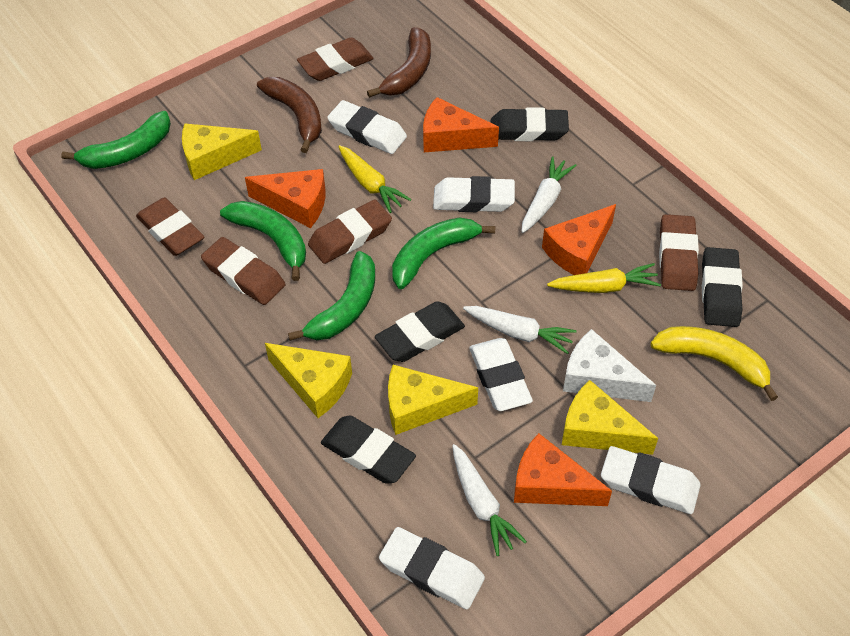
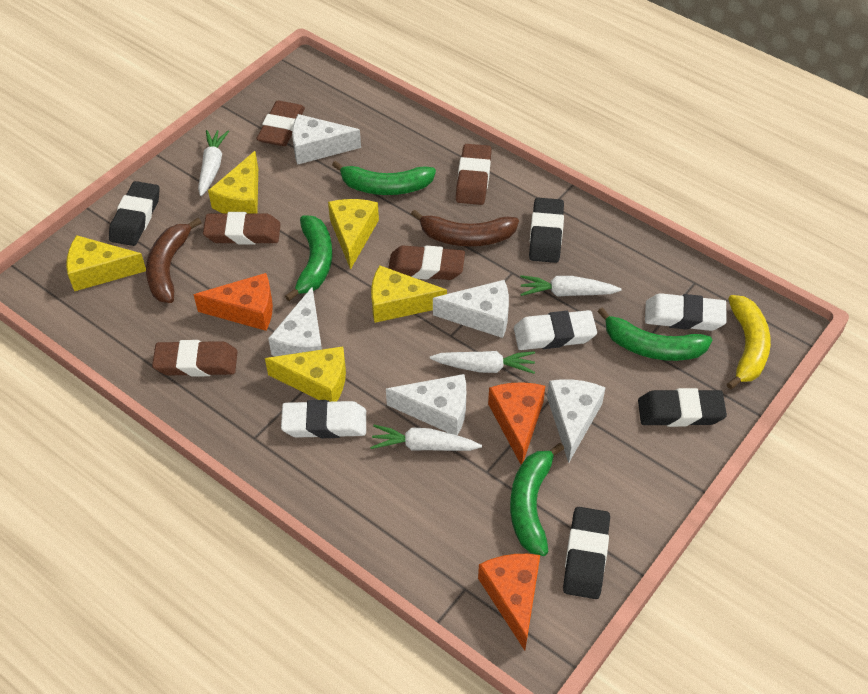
orange cheese: [245,169,326,228] [423,97,499,152] [514,433,612,506] [542,204,616,275] = 4 -> [194,273,273,331] [478,554,540,650] [488,382,545,464] = 3
white carrot: [452,444,527,556] [463,306,577,354] [521,156,577,233] = 3 -> [198,130,229,196] [370,425,482,451] [430,351,535,374] [520,275,621,297] = 4
white cheese: [563,329,656,402] = 1 -> [268,287,322,356] [292,114,361,165] [386,374,466,435] [433,280,509,338] [547,379,606,463] = 5
white eraser: [327,100,407,154] [379,527,485,609] [433,176,515,212] [469,338,533,411] [601,446,701,514] = 5 -> [281,400,366,438] [514,310,597,350] [645,293,726,331] = 3
yellow carrot: [338,145,412,213] [547,263,661,293] = 2 -> none = 0
yellow cheese: [182,123,262,180] [265,343,352,418] [388,365,478,435] [562,380,658,455] = 4 -> [66,235,146,291] [208,151,258,214] [265,346,346,402] [328,199,379,270] [371,265,447,323] = 5

